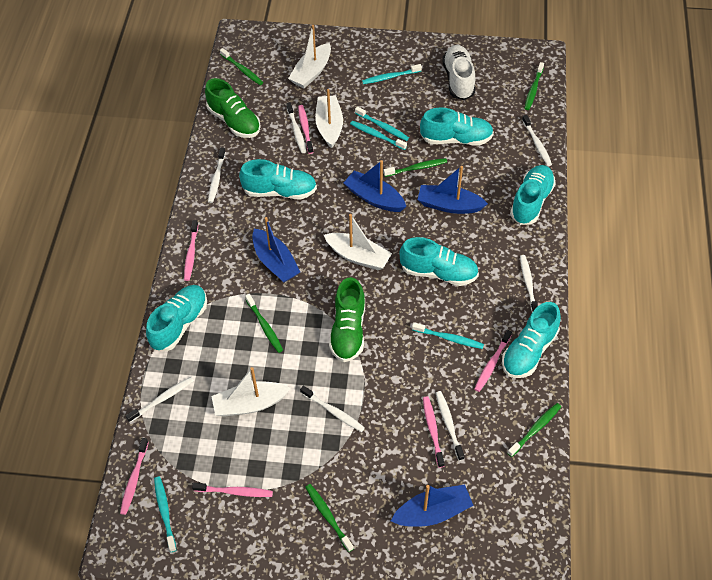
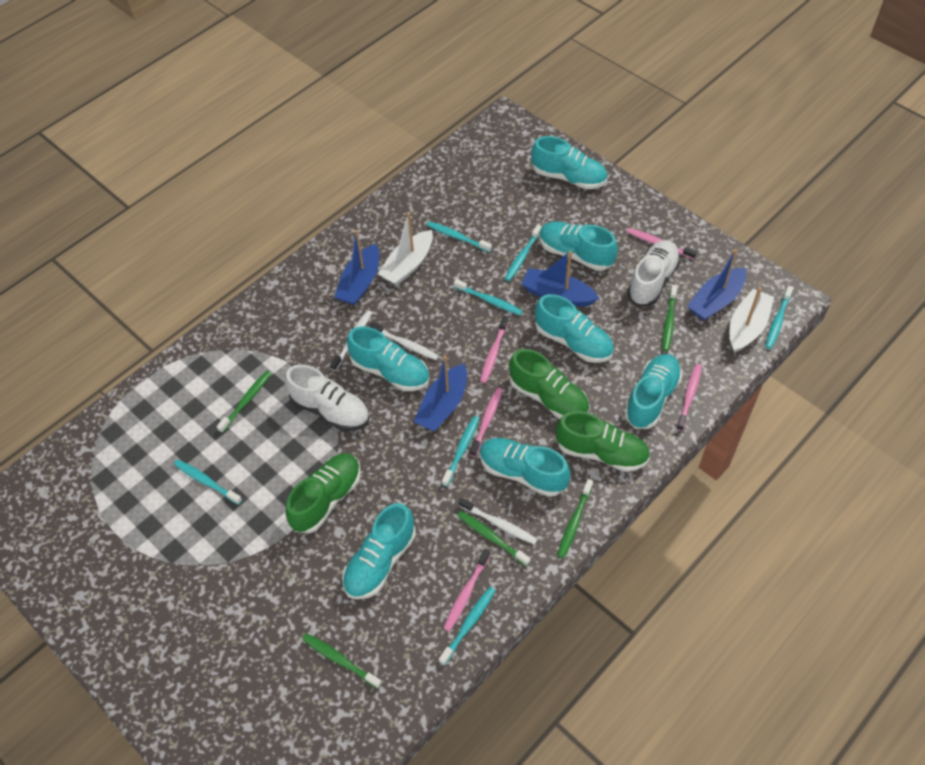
green shoe: [205,78,261,138] [329,277,365,362] = 2 -> [285,453,361,533] [509,349,589,419] [556,411,650,472] = 3
green toothbrush: [220,48,263,85] [245,294,283,353] [305,484,354,552] [383,158,447,177] [507,403,561,457] [524,62,544,110] = 6 -> [217,371,272,433] [302,633,382,689] [457,511,531,566] [557,479,593,558] [663,285,677,351] = 5
pink toothbrush: [120,438,149,515] [184,220,198,281] [192,483,273,497] [298,105,313,154] [423,396,445,468] [475,330,512,392] = 6 -> [443,549,490,632] [469,388,503,457] [480,316,508,383] [626,228,697,260] [676,364,702,431] = 5
turquoise shoe: [146,285,207,351] [239,159,317,199] [399,237,479,286] [420,107,494,146] [502,302,561,378] [510,165,556,225] = 6 -> [342,503,416,599] [347,326,430,391] [480,438,571,497] [531,136,607,189] [535,294,614,363] [539,221,618,271] [624,354,682,429] = 7
turquoise toothbrush: [154,476,176,552] [350,121,407,150] [355,106,409,141] [362,64,422,84] [412,322,484,349] = 5 -> [174,459,242,505] [427,221,492,252] [439,587,496,666] [442,416,480,487] [454,279,523,315] [505,225,542,281] [765,286,793,349] = 7
white boat: [211,367,290,417] [288,25,331,88] [315,89,343,148] [324,214,392,270] = 4 -> [378,212,433,286] [730,287,774,353] = 2
white shoe: [442,45,475,100] = 1 -> [285,365,370,431] [627,240,681,306] = 2
white toothbrush: [126,377,194,422] [208,148,226,203] [286,102,306,153] [300,386,365,432] [436,391,465,461] [520,255,538,312] [522,115,552,166] = 7 -> [330,310,372,371] [369,322,439,360] [458,497,538,545] = 3

